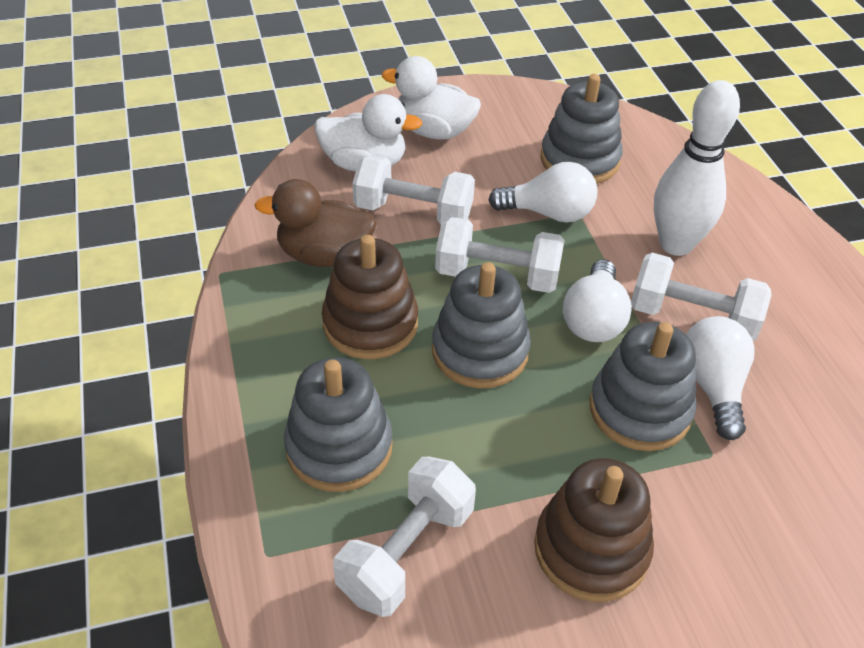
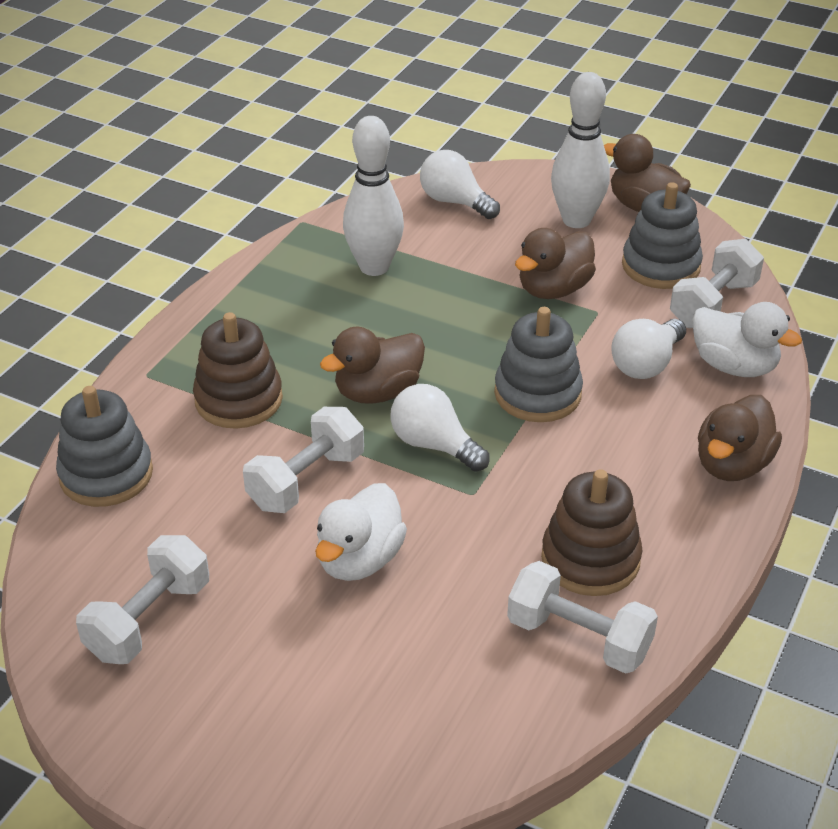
brown duck: [254,179,377,267] = 1 -> [320,326,425,404] [515,228,596,299] [604,134,691,212] [698,395,782,481] = 4
grey stacking toy: [284,357,393,492] [432,262,531,388] [540,74,623,184] [590,322,697,451] = 4 -> [56,386,153,507] [494,307,583,422] [622,182,703,289] = 3
white bowling pin: [654,80,740,256] = 1 -> [343,116,404,276] [551,72,610,228] = 2

